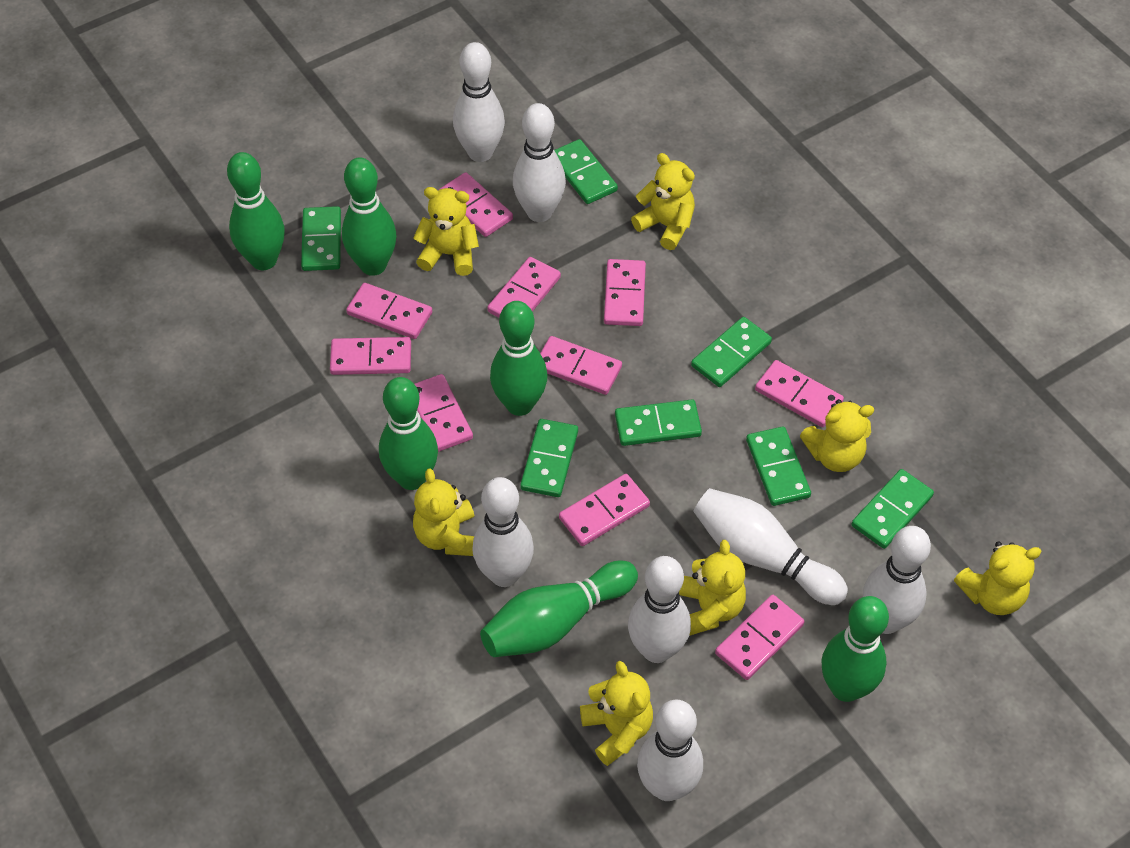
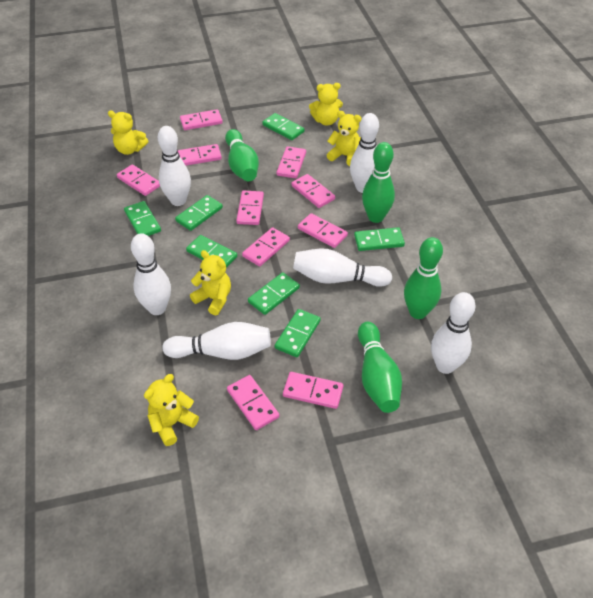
green bowling pin: [227,152,285,270] [342,157,396,276] [379,377,438,490] [480,561,638,657] [490,301,548,416] [821,596,889,702] = 6 -> [225,129,259,181] [358,322,402,413] [362,142,395,223] [404,237,443,319] = 4
white bowling pin: [453,42,505,162] [472,477,534,587] [513,103,566,222] [628,556,691,663] [637,700,703,801] [693,488,848,605] [863,526,931,634] = 7 -> [131,233,171,315] [158,126,191,206] [162,322,271,360] [293,249,392,287] [350,113,379,193] [431,292,476,374] = 6
yellow teddy bear: [413,187,479,276] [413,468,474,556] [580,661,653,766] [631,153,695,250] [679,540,746,636] [800,399,874,472] [954,541,1042,615] = 7 -> [108,110,148,155] [144,374,199,446] [190,250,231,316] [309,83,343,125] [327,111,361,166] = 5

